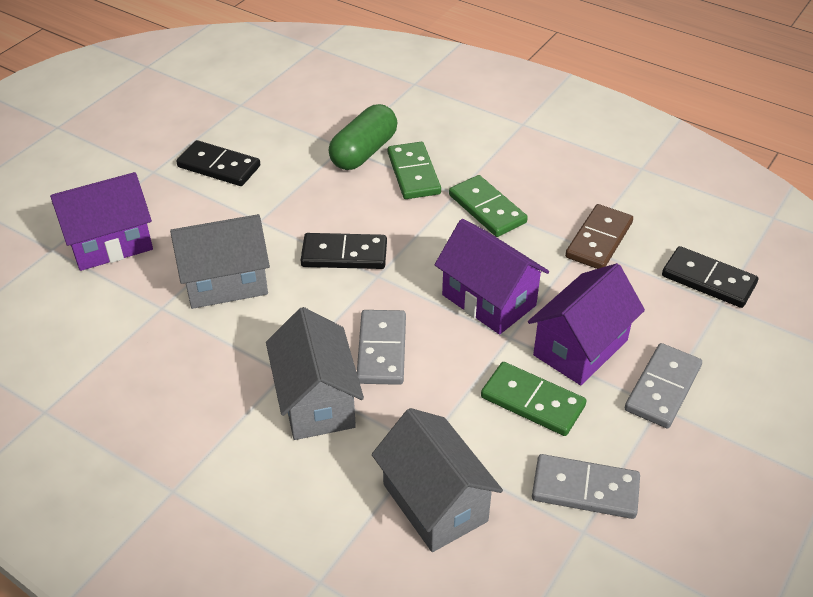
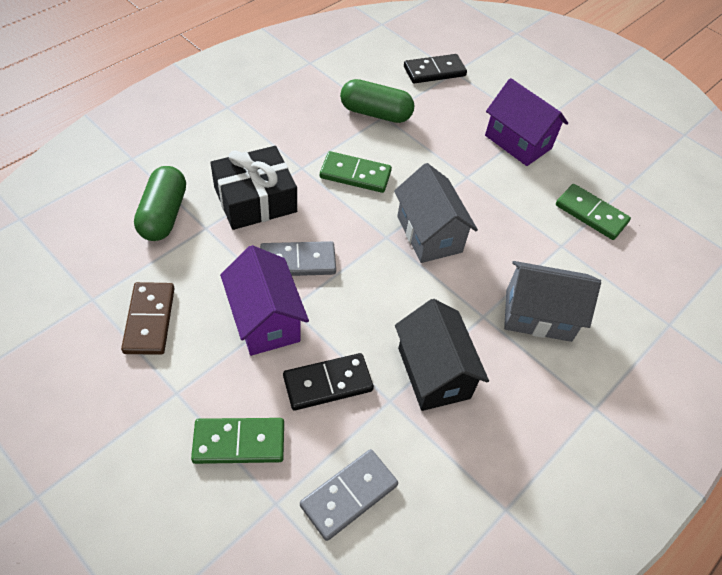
black domino: [176,140,260,186] [301,233,387,269] [662,246,758,308] = 3 -> [283,353,374,410] [404,54,467,83] = 2
black gift: none = 0 -> [210,146,297,230] = 1
black house: none = 0 -> [395,299,489,411] = 1
green capsule: [329,104,397,170] = 1 -> [134,166,186,241] [340,79,414,123] = 2
grey domino: [357,310,406,385] [532,454,640,519] [625,343,702,428] = 3 -> [260,241,336,276] [300,449,398,541] = 2
grey house: [170,214,270,309] [266,307,364,440] [372,408,503,552] = 3 -> [394,163,478,263] [504,261,601,342] = 2
purple house: [50,172,153,271] [435,219,549,334] [528,263,645,385] = 3 -> [220,245,309,356] [485,78,568,166] = 2

